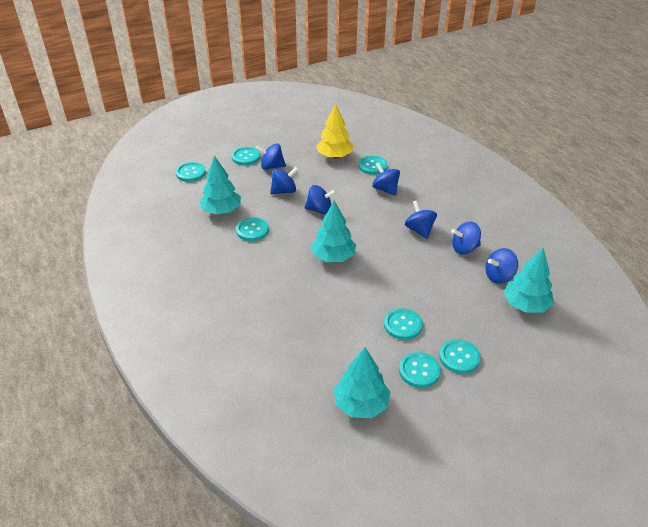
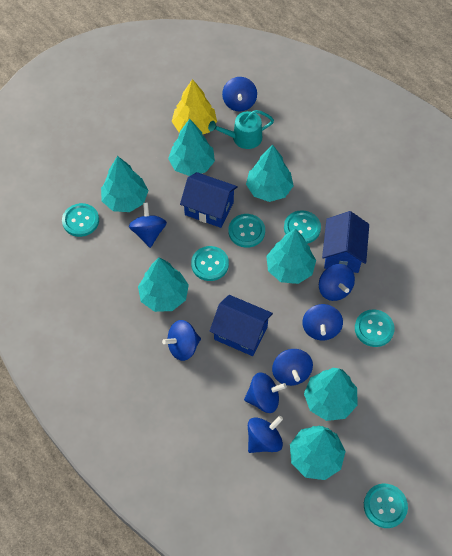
blue house: none = 0 -> [180,172,238,228] [210,295,273,356] [322,211,369,273] = 3
blue spinning top: [256,143,286,170] [270,167,299,194] [304,185,336,214] [372,163,400,196] [405,200,437,239] [451,222,481,254] [485,248,518,284] = 7 -> [129,203,167,248] [162,320,201,361] [222,77,257,112] [244,372,287,413] [248,416,283,453] [272,349,313,386] [302,304,343,340] [319,264,355,301] = 8
turquoise button: [176,162,206,182] [232,147,260,165] [236,217,269,241] [358,156,388,175] [384,308,423,340] [399,352,441,388] [439,339,481,374] = 7 -> [62,203,99,237] [191,246,229,281] [228,214,265,248] [284,210,321,244] [355,309,395,347] [364,484,408,528] = 6
turquoise tree: [199,156,241,214] [311,201,356,262] [333,347,390,418] [503,248,554,313] = 4 -> [101,156,149,212] [138,257,189,312] [168,119,215,176] [246,145,294,202] [266,228,316,284] [290,426,346,480] [304,368,357,421] = 7
turquoise watering can: none = 0 -> [208,110,274,149] = 1

